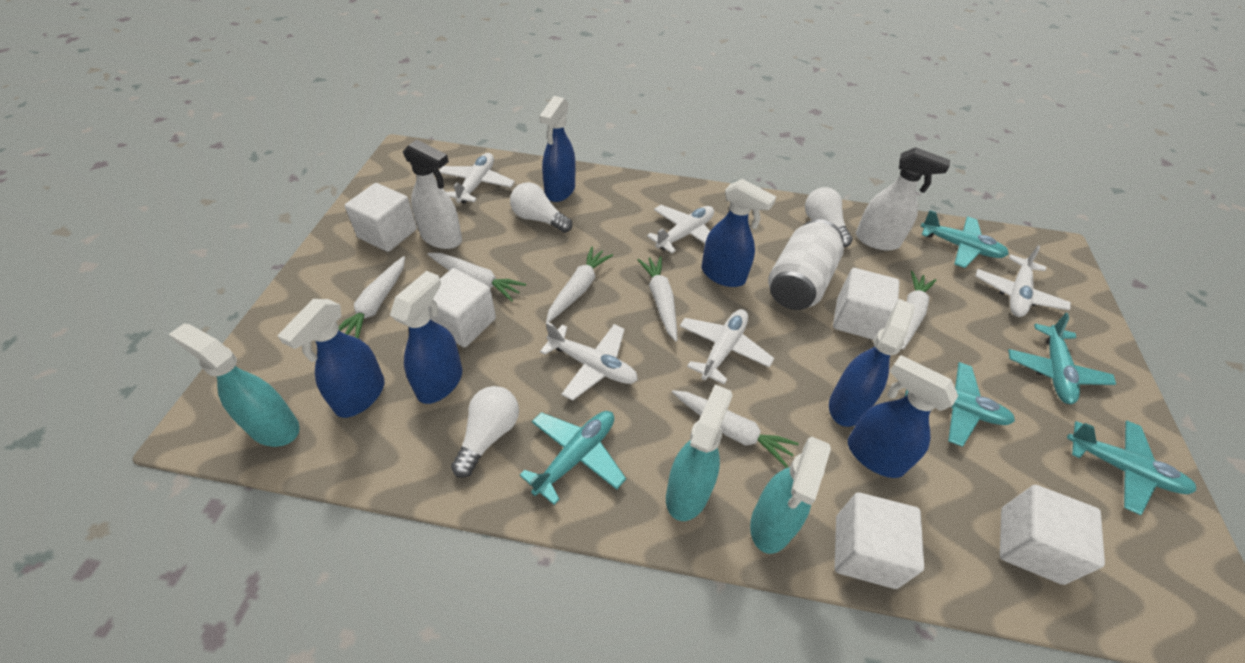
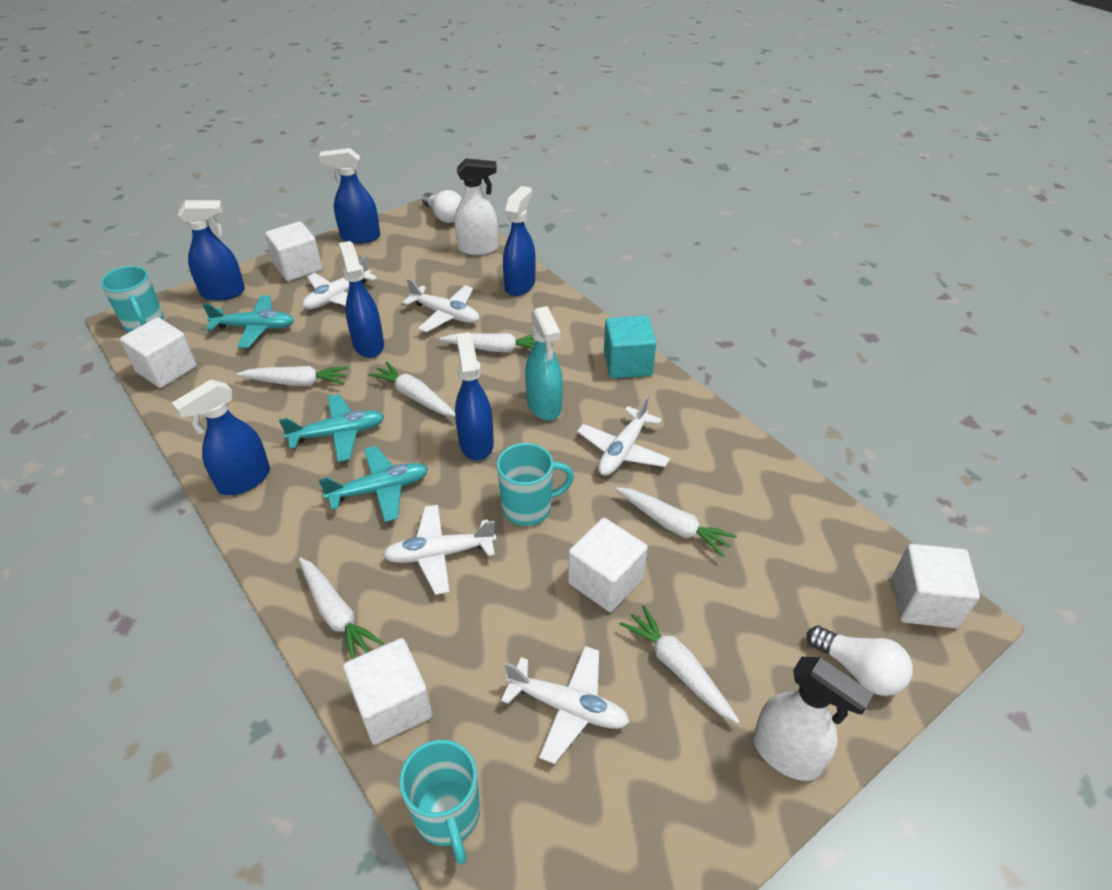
turquoise cube: none = 0 -> [604,316,657,378] = 1
turquoise mug: none = 0 -> [101,266,164,332] [399,740,480,864] [497,443,574,526] = 3
turquoise plane: [520,411,626,505] [905,362,1015,447] [920,210,1009,268] [1008,313,1116,404] [1067,420,1196,515] = 5 -> [202,296,294,348] [279,394,384,462] [319,446,428,522] = 3
turquoise spray bottle: [169,323,300,447] [666,385,733,521] [750,437,831,554] = 3 -> [525,306,563,420] = 1
white can: [768,219,844,310] = 1 -> none = 0
white light bulb: [451,386,519,478] [510,182,572,233] [805,187,853,248] = 3 -> [422,190,462,223] [807,626,913,696] = 2

